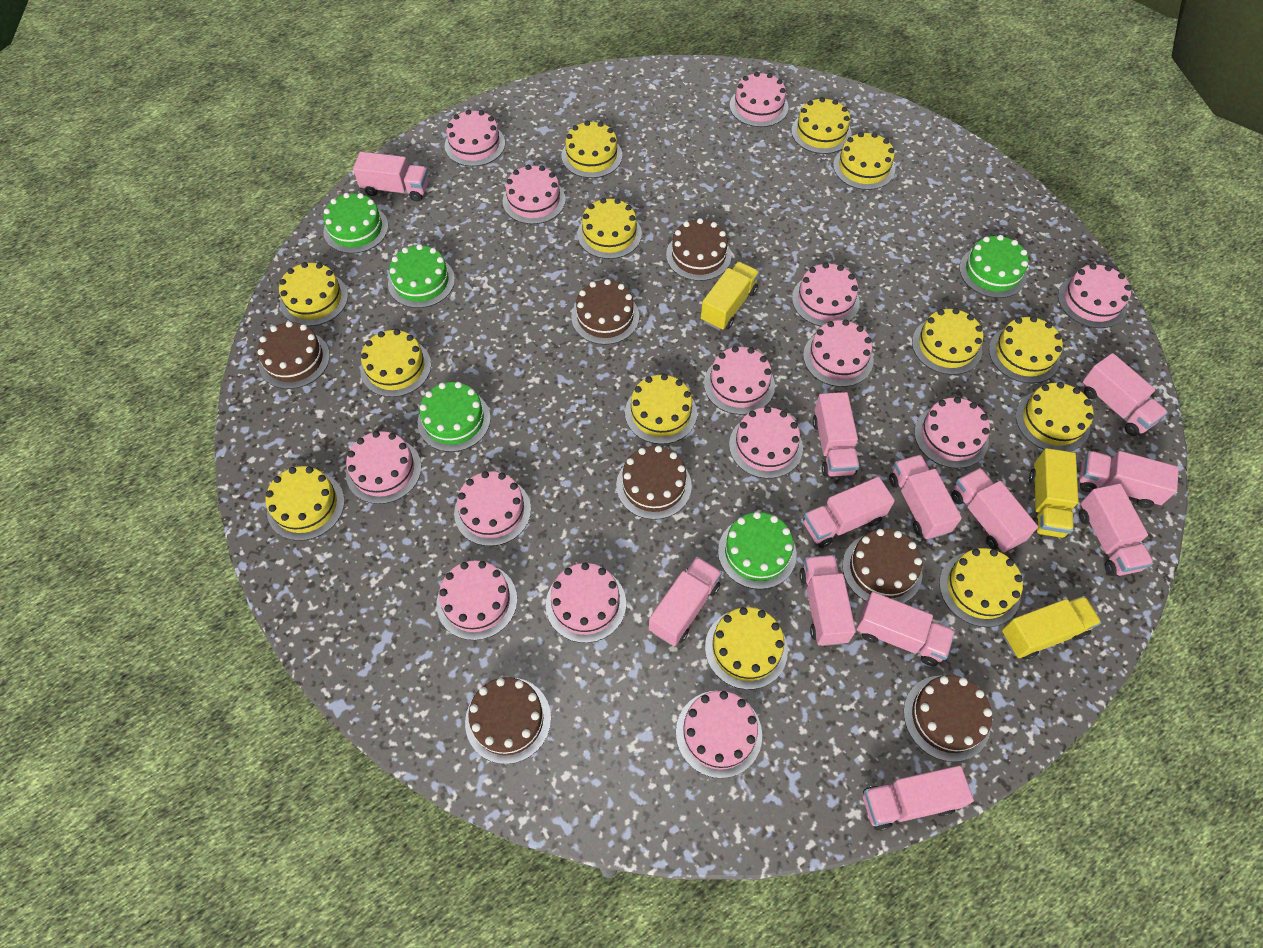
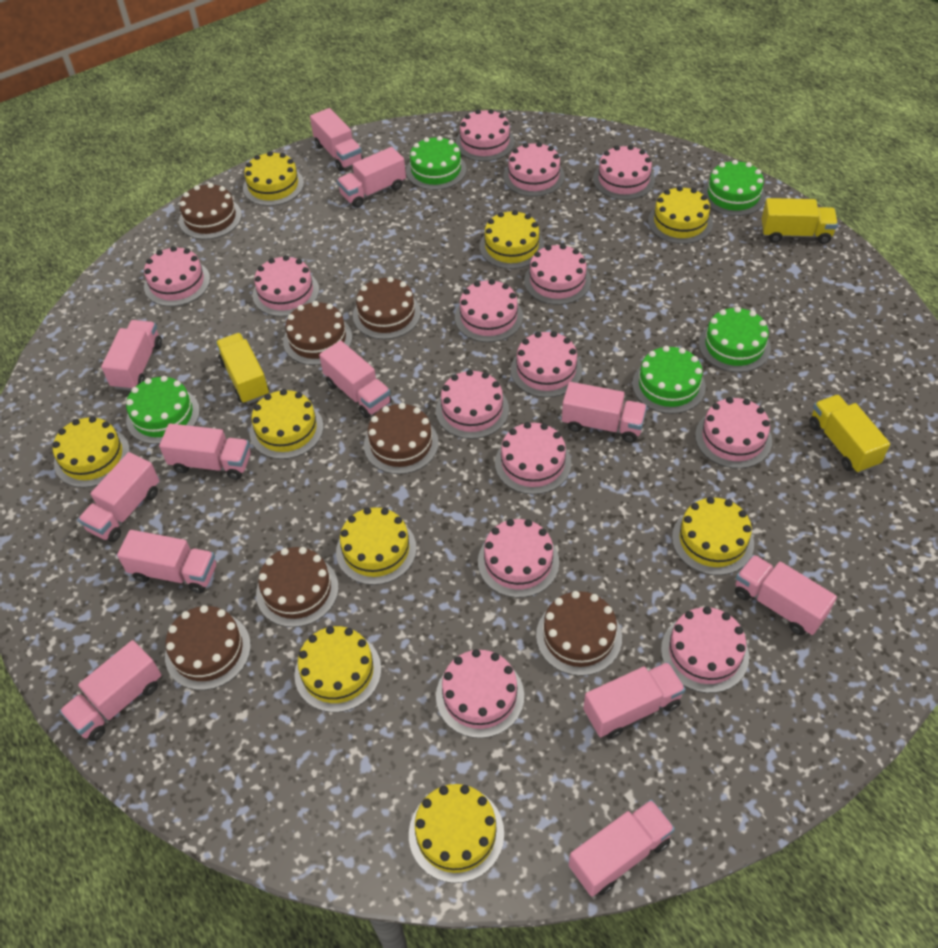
yellow cake: [266,466,345,541] [279,262,348,326] [360,329,431,397] [562,121,622,178] [577,198,642,259] [625,374,697,444] [705,607,788,690] [791,97,852,154] [833,132,895,190] [912,308,983,375] [939,548,1023,627] [989,316,1063,383] [1015,382,1094,452] = 13 -> [52,416,130,488] [243,151,304,206] [250,389,323,459] [294,626,381,712] [336,507,417,585] [409,784,504,883] [480,210,544,269] [648,186,713,244] [672,497,754,575] = 9

